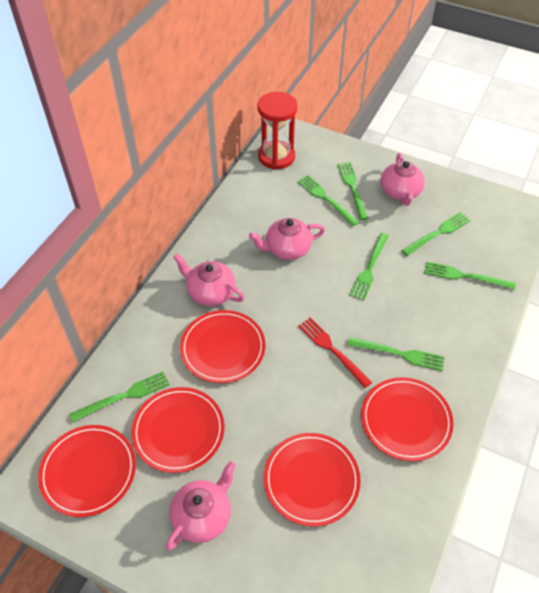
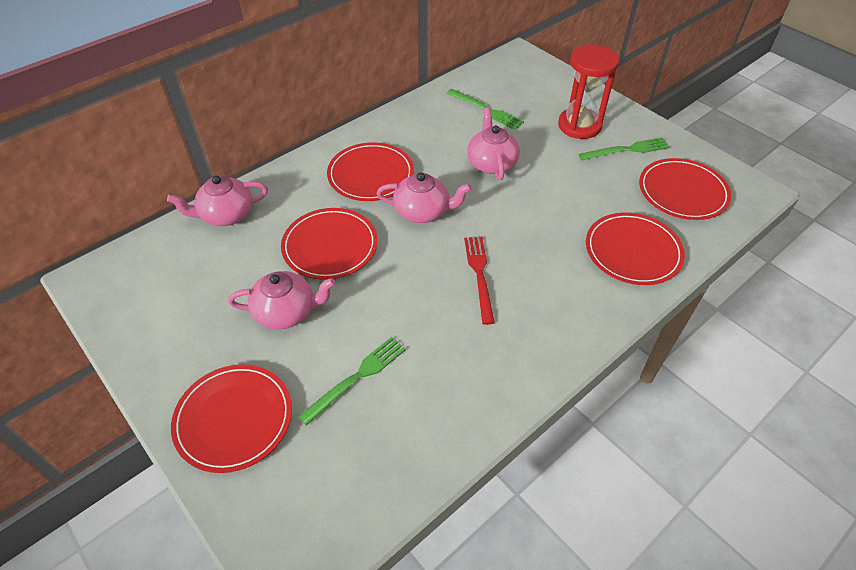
green fork: [69,371,169,423] [298,175,359,226] [338,162,368,220] [348,337,444,371] [350,233,389,300] [401,212,471,256] [424,262,516,290] = 7 -> [298,337,406,426] [447,89,524,130] [579,137,670,160] = 3

